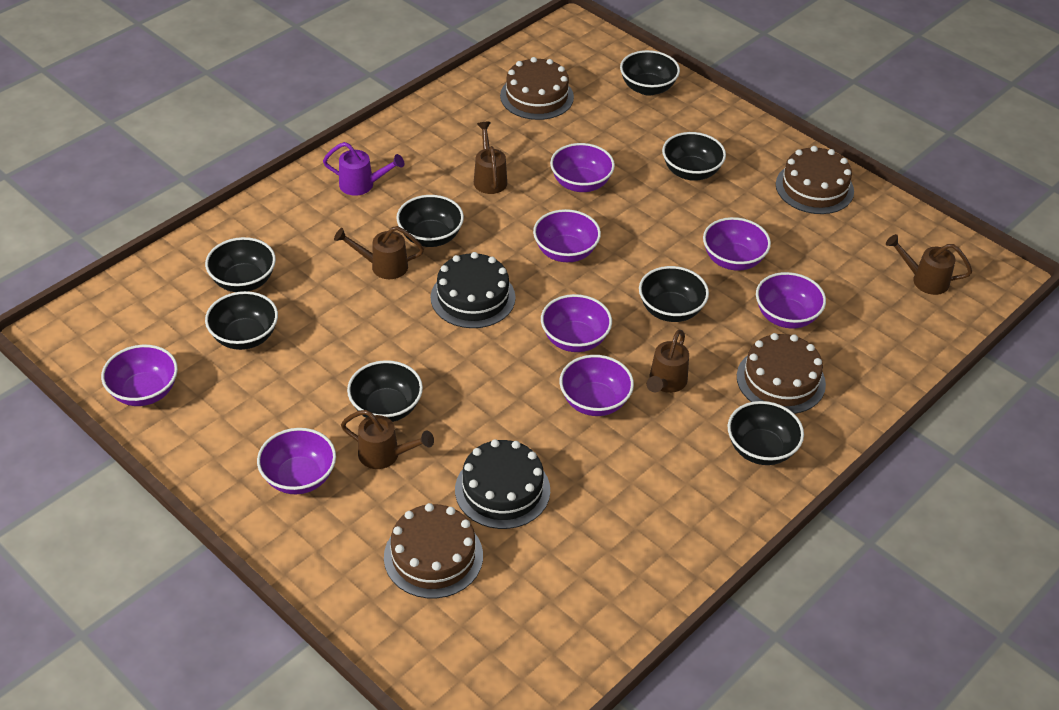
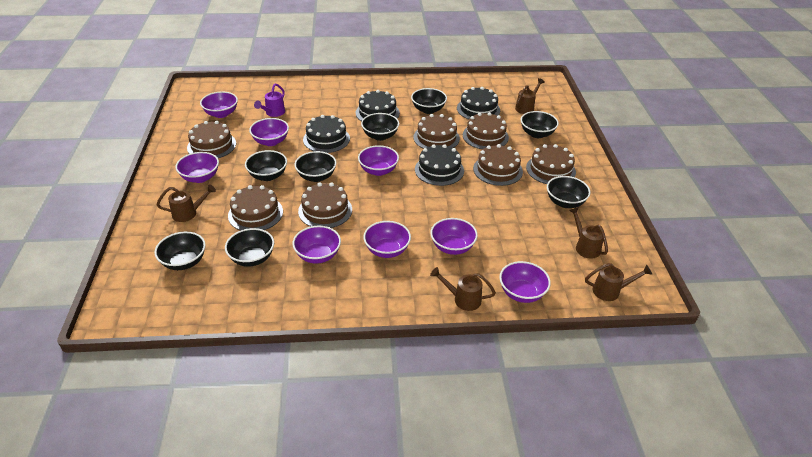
black cake: [430,252,516,328] [455,439,550,529] = 2 -> [303,115,350,153] [356,90,400,121] [415,144,464,186] [457,87,500,119] = 4
brown cake: [384,503,483,598] [500,57,574,120] [737,333,826,414] [776,146,854,214] = 4 -> [187,121,236,158] [228,185,283,230] [298,182,352,228] [414,114,460,149] [463,112,509,149] [473,144,523,186] [526,144,576,184] = 7

